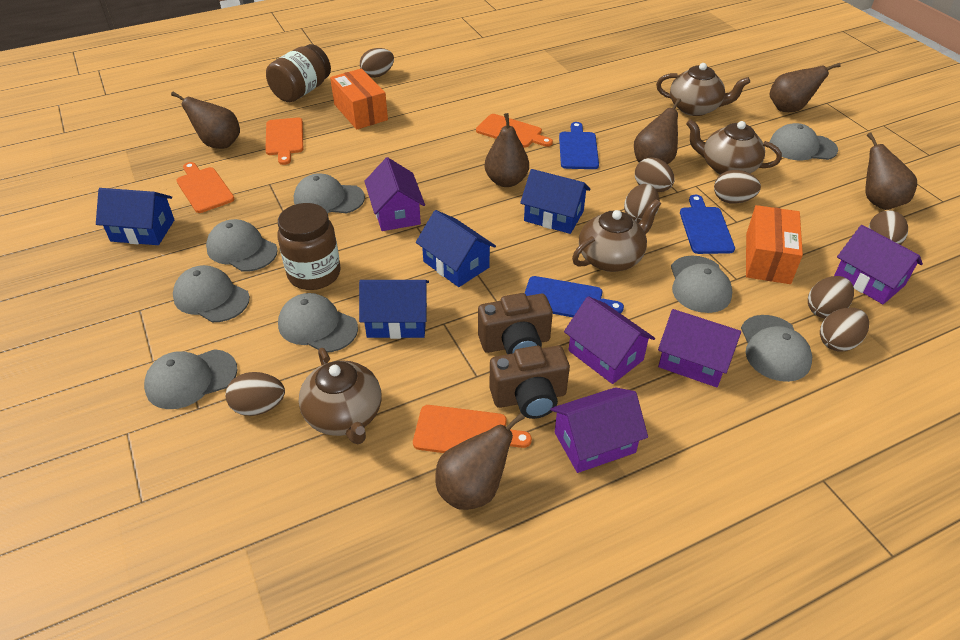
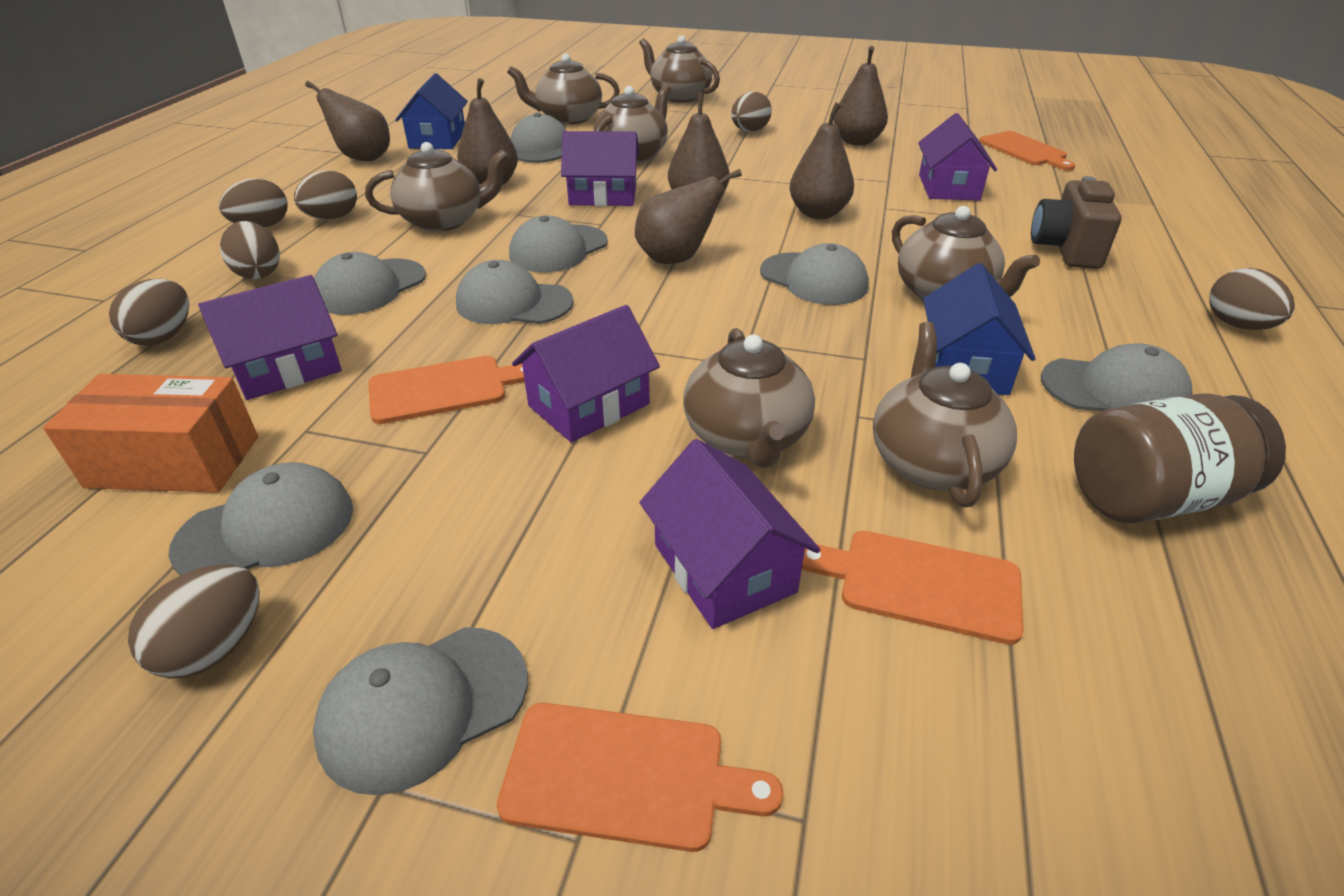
blue cutting board: [525,276,624,317] [559,122,599,169] [680,195,735,254] = 3 -> none = 0
blue house: [96,188,174,245] [359,280,429,339] [416,210,496,287] [520,169,591,234] = 4 -> [395,73,468,149] [923,263,1036,395] = 2
brown camera: [478,293,553,354] [489,346,570,419] = 2 -> [1031,176,1122,269] = 1
brown egg: [225,372,285,416] [360,48,394,78] [624,184,660,223] [635,157,675,192] [714,170,761,204] [808,276,854,318] [820,308,869,352] [869,210,908,245] = 8 -> [109,279,189,346] [128,564,260,679] [219,178,288,227] [220,221,280,279] [294,170,357,220] [731,92,772,132] [1209,268,1295,330] = 7
brown jar: [266,44,331,102] [277,203,341,290] = 2 -> [1074,393,1286,523] = 1
brown teapot: [299,348,381,444] [572,199,661,272] [656,63,750,116] [686,119,782,175] = 4 -> [365,142,509,232] [507,53,620,125] [594,84,671,164] [639,35,720,102] [683,328,815,468] [873,322,1017,507] [892,206,1040,301] = 7
orange box: [330,68,388,130] [746,205,803,284] = 2 -> [43,374,258,493] = 1

